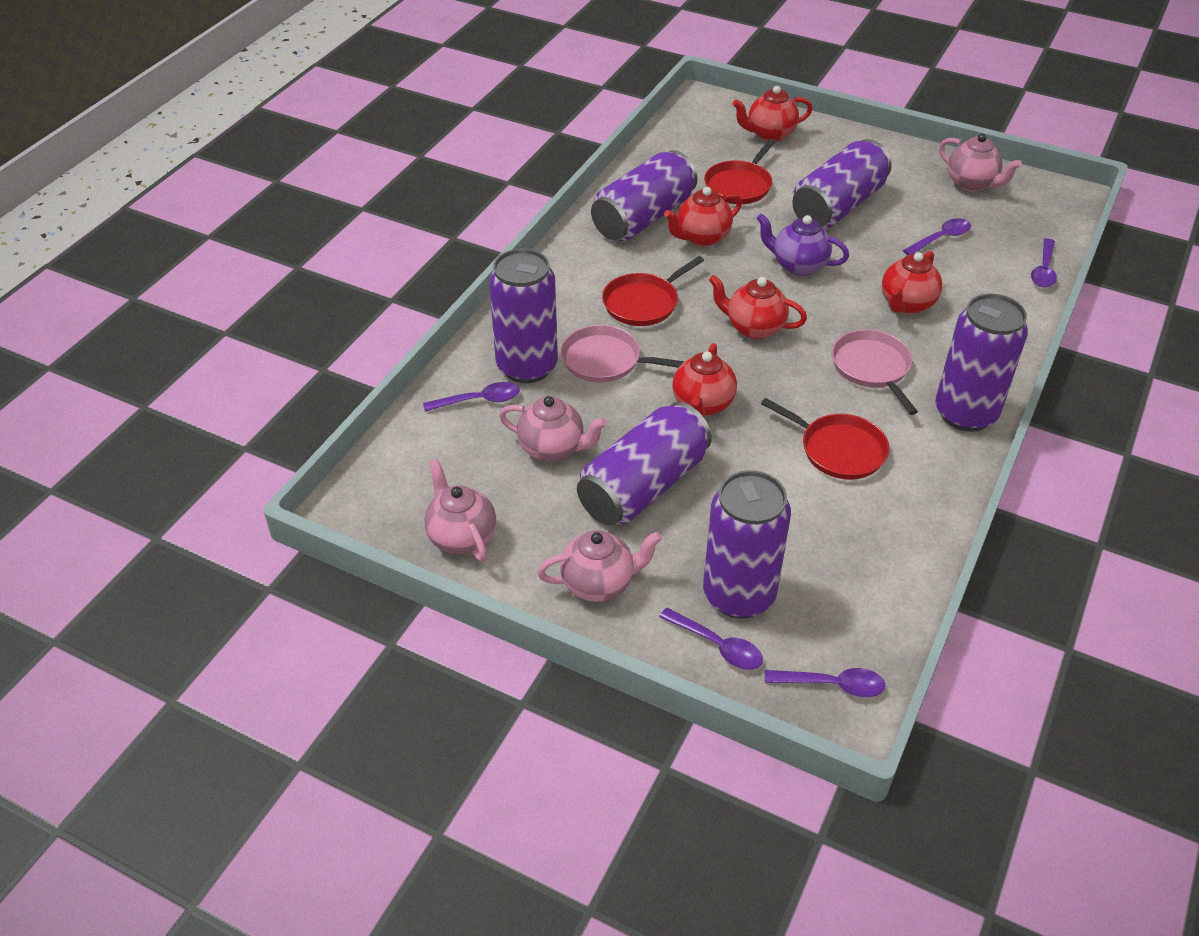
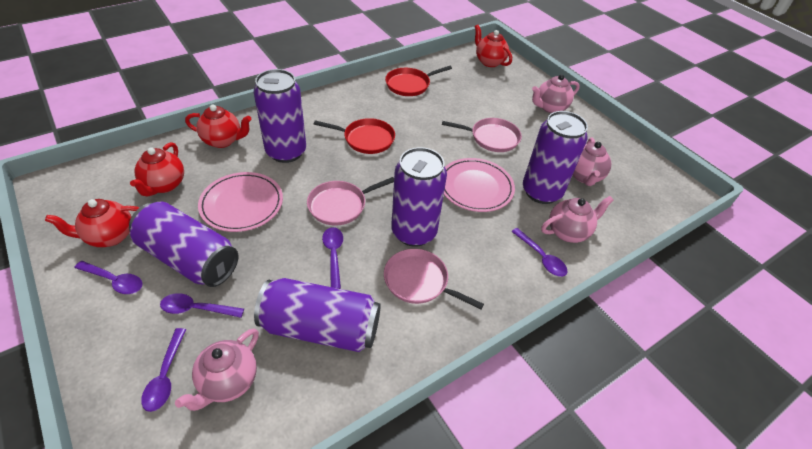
pink pan: [561,325,685,382] [832,330,918,415] = 2 -> [307,177,394,225] [384,249,484,310] [442,118,522,152] = 3
pink plate: none = 0 -> [198,172,283,232] [444,158,515,212] = 2
purple can: [489,248,558,383] [577,402,712,526] [591,150,697,241] [703,470,791,619] [792,139,892,229] [935,294,1028,432] = 6 -> [129,202,238,287] [254,69,306,163] [254,278,381,352] [391,147,447,247] [523,111,588,204] = 5
purple teapot: [757,213,849,276] = 1 -> none = 0
red pan: [602,256,704,326] [704,139,776,204] [761,398,889,479] = 3 -> [314,118,395,154] [385,66,452,96] = 2
red teapot: [664,187,742,246] [672,343,737,417] [709,275,807,339] [733,86,813,142] [882,251,942,314] = 5 -> [45,199,140,247] [130,142,184,197] [185,104,251,148] [475,25,512,67] = 4

